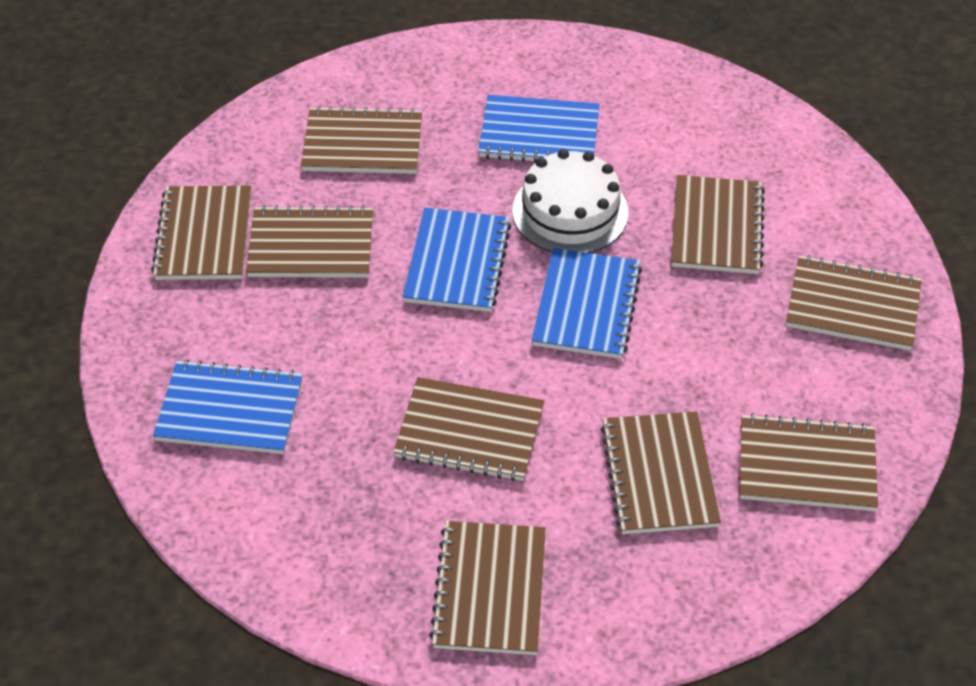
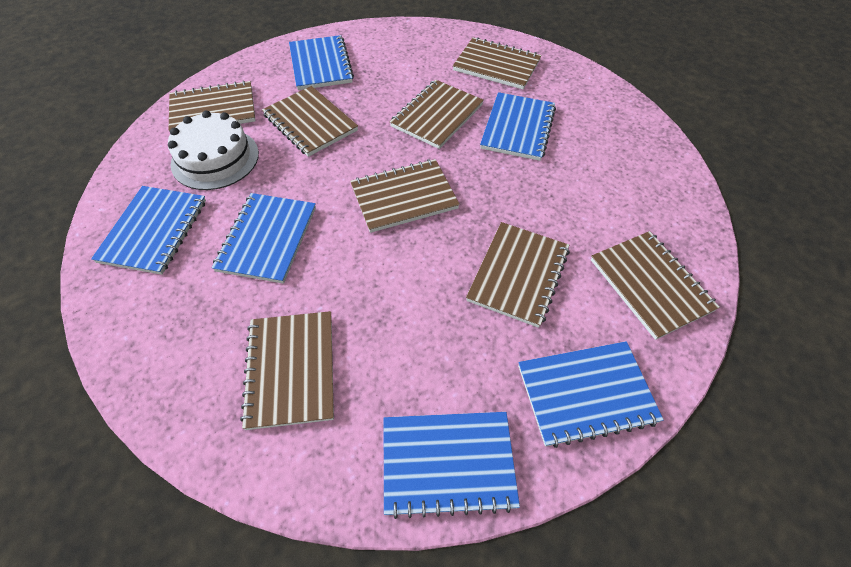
blue notebook: [153,359,303,454] [403,208,511,312] [478,95,599,163] [532,248,642,359] = 4 -> [91,186,206,275] [212,193,316,284] [289,35,354,90] [384,412,520,519] [480,92,556,161] [518,341,664,448] = 6
brown notebook: [151,185,251,280] [246,205,373,278] [301,106,422,174] [393,377,544,481] [429,521,546,655] [600,411,721,534] [671,175,765,274] [740,413,878,511] [786,255,922,351] = 9 -> [168,80,256,131] [240,311,334,430] [262,86,358,157] [350,159,460,233] [390,80,484,149] [453,37,541,89] [466,222,570,328] [591,231,720,340] = 8

